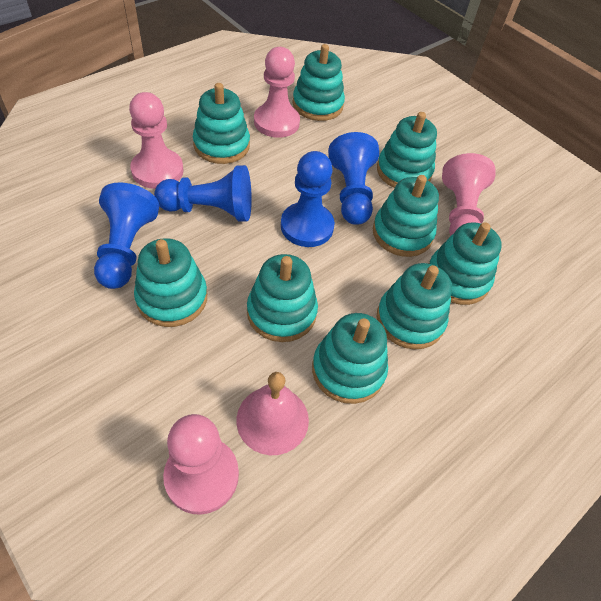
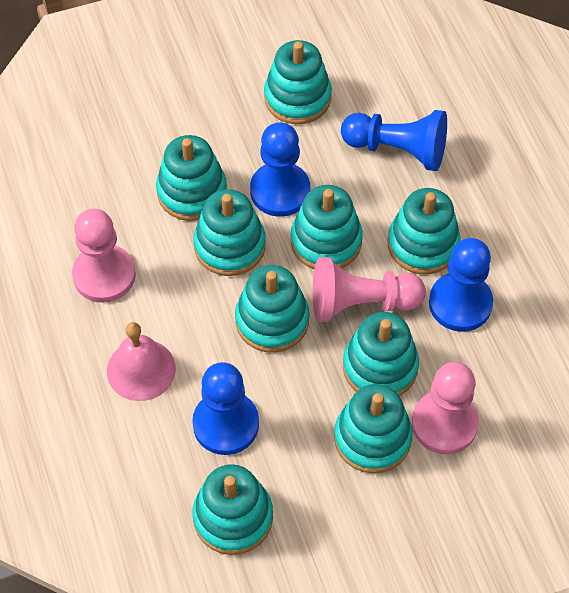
pink pawn: [129,92,184,189] [163,414,239,515] [254,47,300,138] [442,153,495,236] = 4 -> [72,209,136,303] [313,257,426,322] [412,362,479,455] = 3

